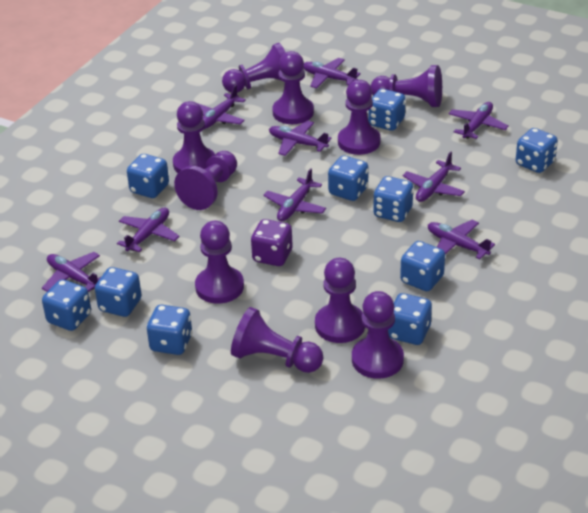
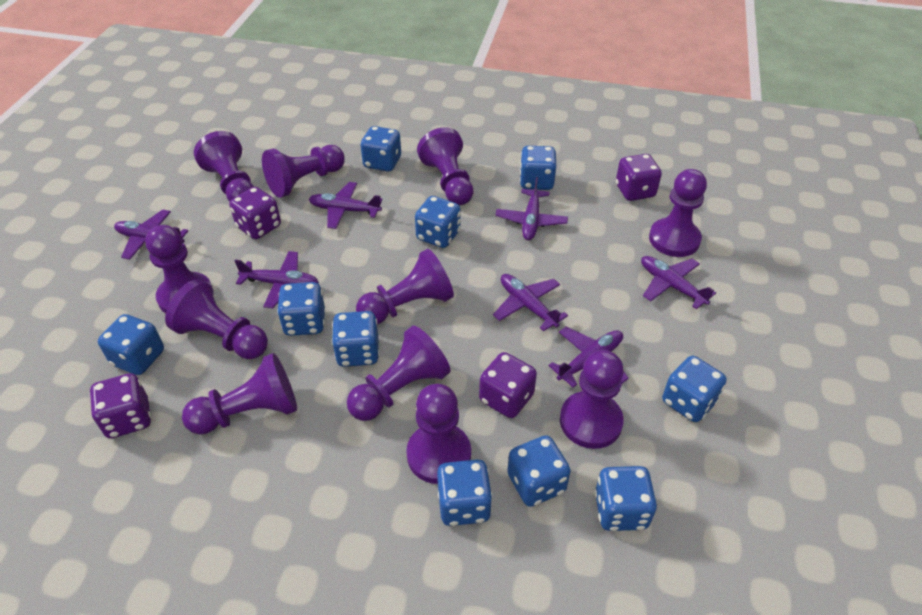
purple dice: [251,219,293,266] = 1 -> [90,373,151,438] [229,187,281,239] [479,352,537,418] [616,154,662,201] = 4
purple pawn: [173,101,215,173] [174,151,237,210] [195,221,244,304] [222,43,286,93] [231,307,323,373] [272,51,314,124] [315,258,365,343] [338,80,380,155] [352,291,404,379] [371,65,442,107] = 10 -> [145,225,213,314] [165,279,268,359] [182,353,297,434] [194,131,254,202] [262,145,345,198] [347,325,451,421] [356,249,454,324] [406,384,471,484] [417,127,473,205] [560,350,624,449] [649,169,707,257] = 11
purple plane: [42,252,101,292] [117,207,180,252] [197,85,246,129] [263,168,326,221] [269,120,332,156] [303,58,361,88] [403,152,465,202] [428,220,495,259] [448,102,509,139] = 9 -> [114,210,188,260] [235,251,319,308] [309,182,382,229] [493,274,568,331] [495,177,568,240] [548,327,628,388] [641,256,716,309] = 7

